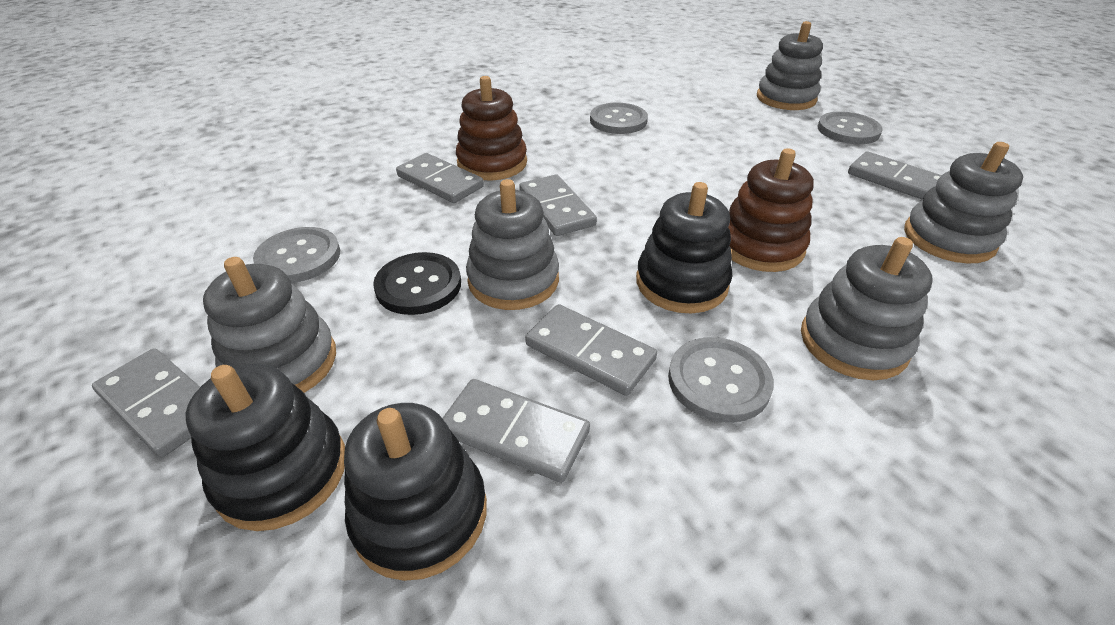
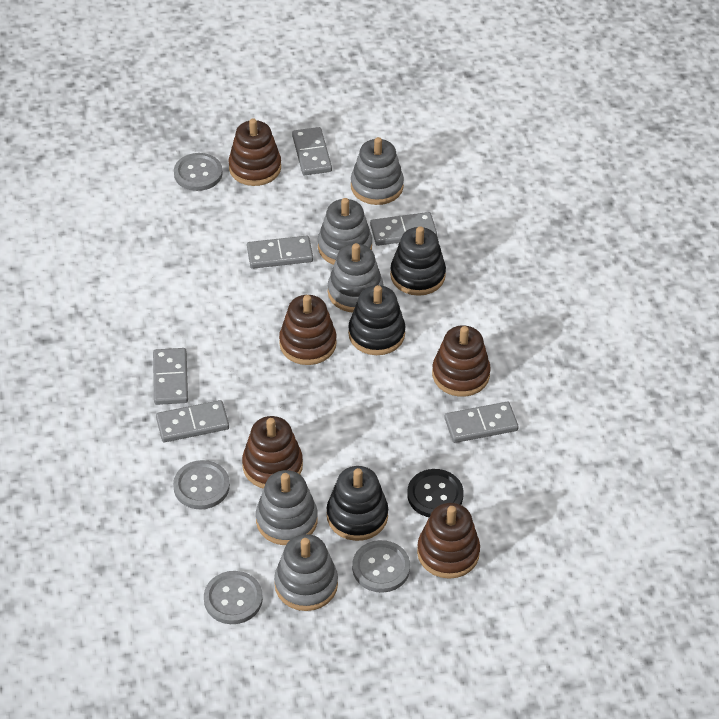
brown stacking toy: [456,76,527,181] [728,148,814,272] = 2 -> [229,119,281,186] [242,416,303,489] [279,295,337,365] [417,503,480,579] [432,325,491,397] = 5

